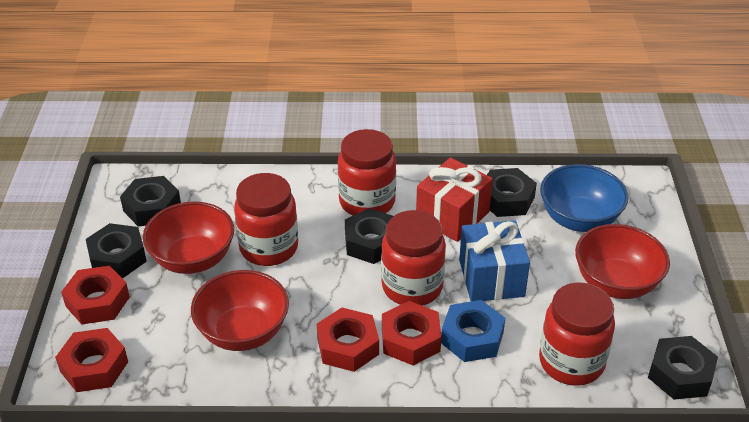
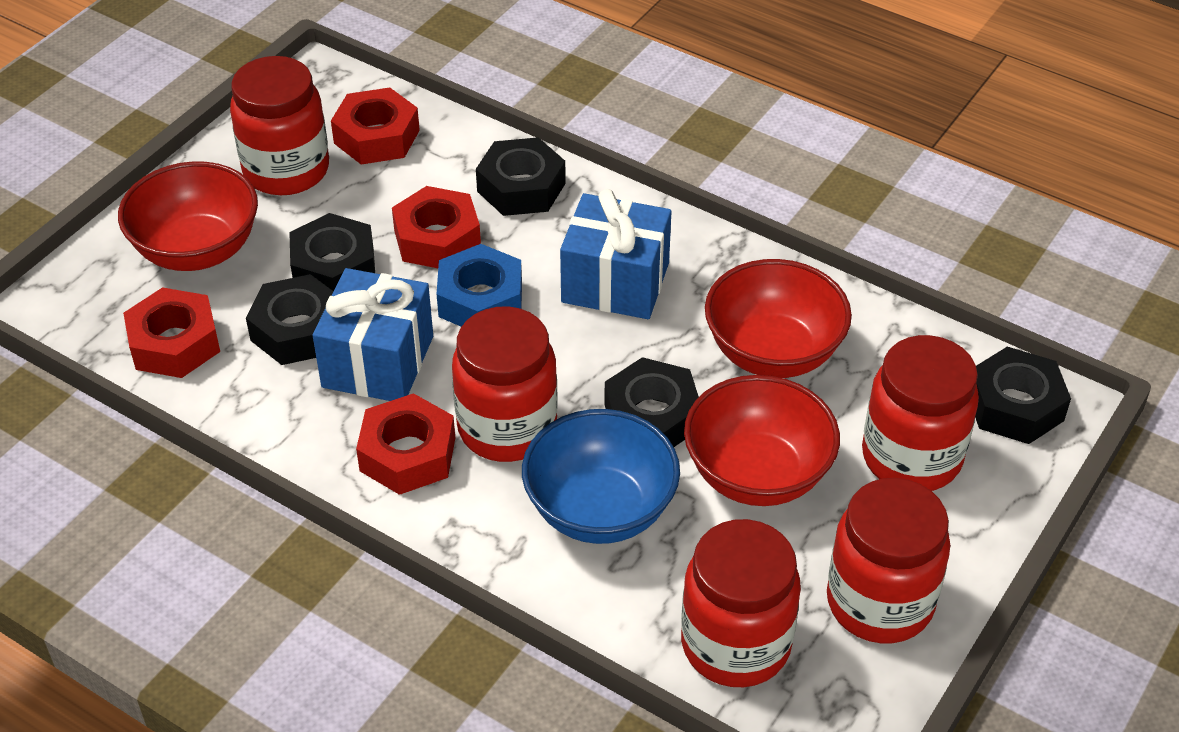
blue gift: [459,221,530,301] = 1 -> [313,268,433,401] [560,189,671,319] = 2
red gift: [416,157,493,242] = 1 -> none = 0
red jar: [234,173,298,266] [338,129,396,216] [381,210,446,306] [539,282,615,386] = 4 -> [230,56,329,195] [452,306,558,462] [681,519,801,687] [827,478,950,643] [862,335,979,491] = 5

